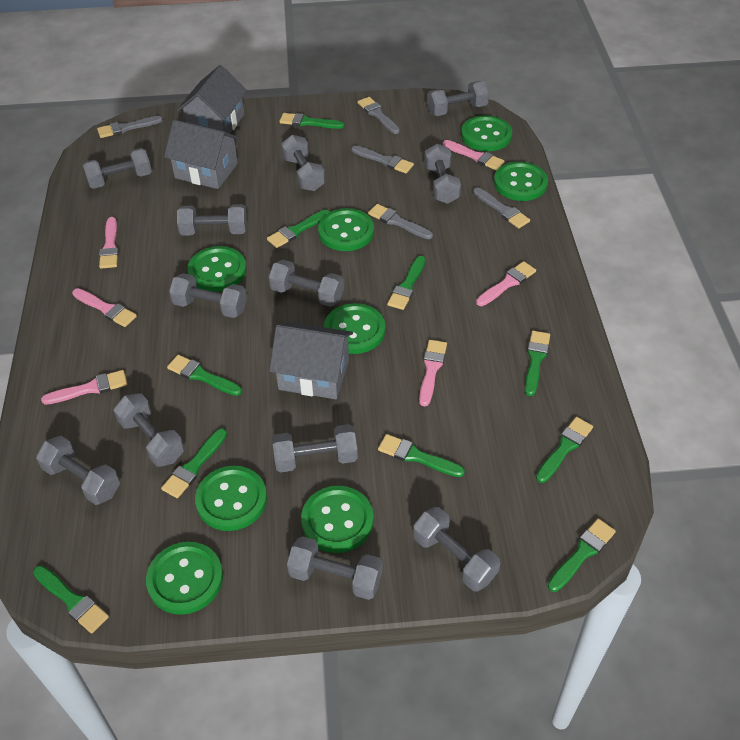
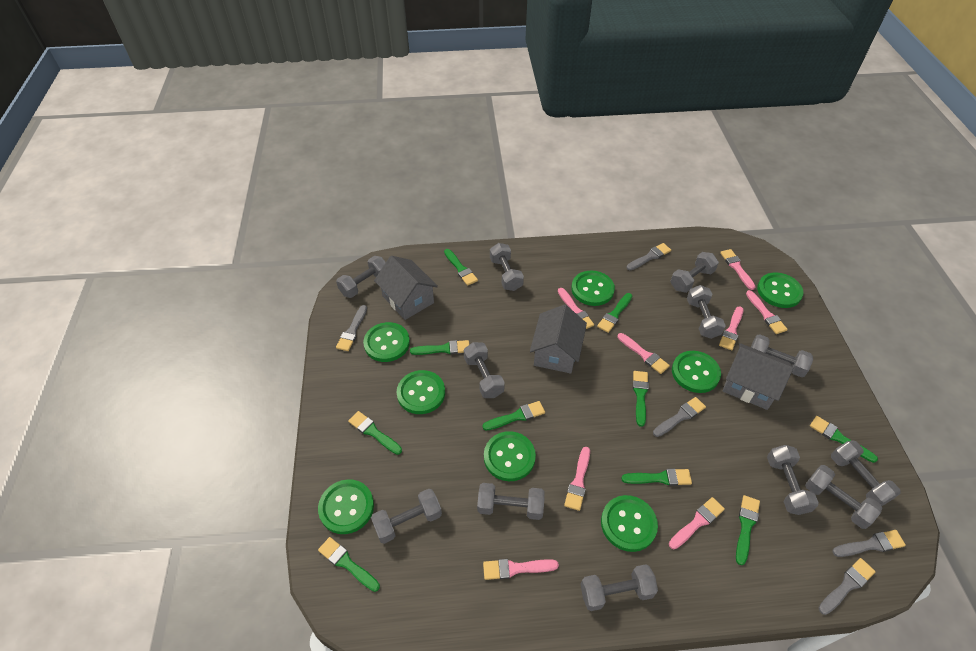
pink brush: [41,370,127,405] [72,288,137,327] [99,217,119,269] [419,340,447,406] [443,140,505,170] [476,261,536,306] = 6 -> [483,559,559,580] [558,288,594,329] [564,447,590,511] [618,333,670,374] [669,497,725,550] [719,306,743,350] [720,249,756,290] [746,290,788,334] = 8

